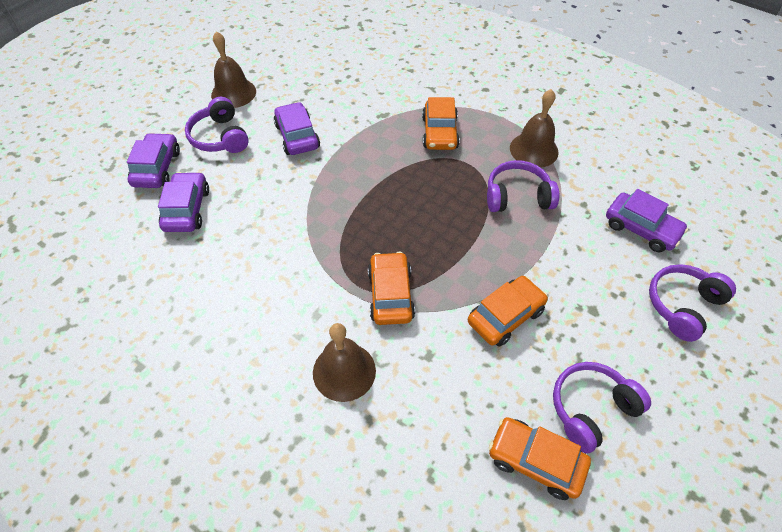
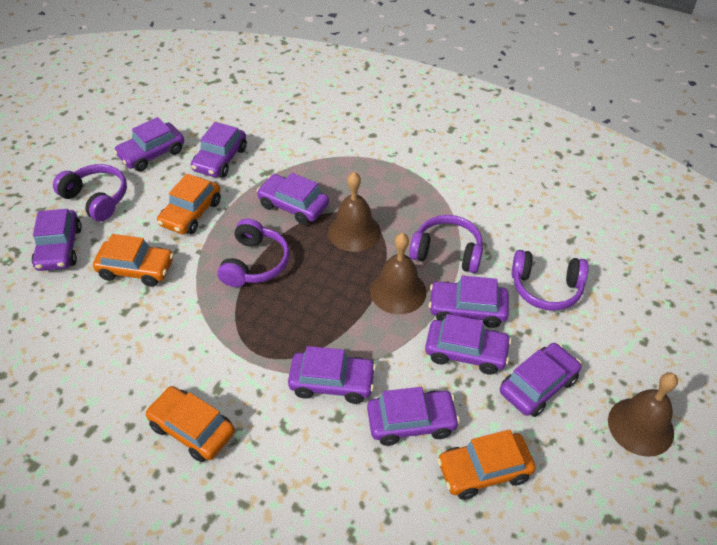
purple car: [127,133,180,188] [158,172,209,232] [274,102,320,155] [606,189,688,252] = 4 -> [32,209,82,271] [114,117,184,171] [191,122,247,177] [257,173,329,225] [288,346,376,404] [367,387,460,446] [425,314,512,375] [429,276,509,328] [500,343,581,417] = 9

